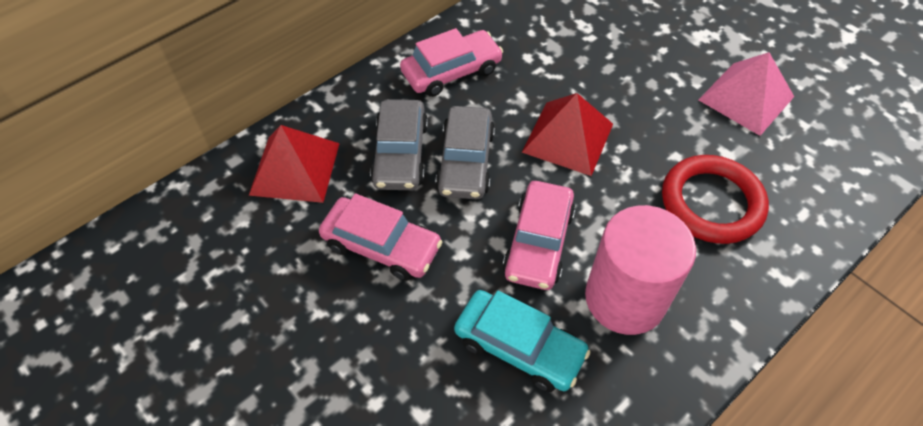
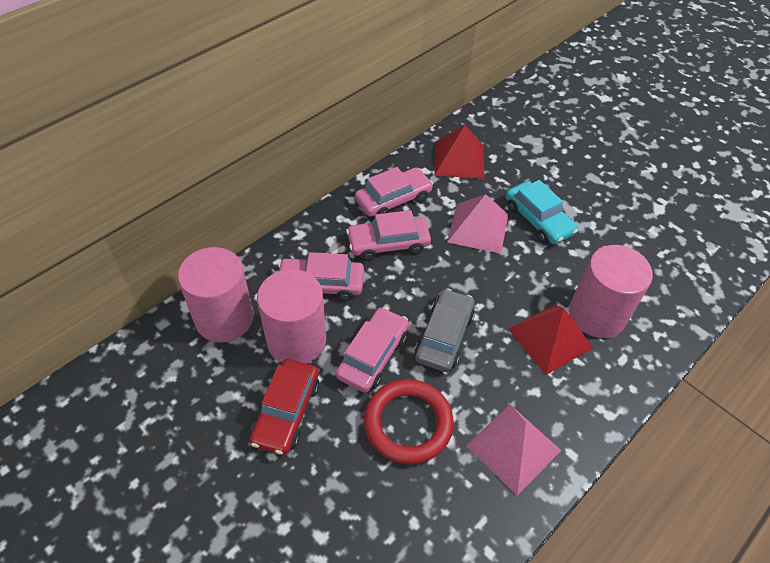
grey car: [370,99,428,190] [436,106,495,199] = 2 -> [415,288,475,372] = 1
pink car: [319,194,442,281] [400,28,503,97] [503,181,575,290] = 3 -> [278,252,364,301] [336,307,409,393] [346,210,431,261] [355,167,433,217] = 4
pink cylinder: [585,205,696,335] = 1 -> [178,247,254,343] [257,269,326,363] [569,245,653,338] = 3
pink pyramid: [698,52,794,136] = 1 -> [447,194,508,254] [466,405,561,496] = 2
red car: none = 0 -> [249,359,319,455] = 1

